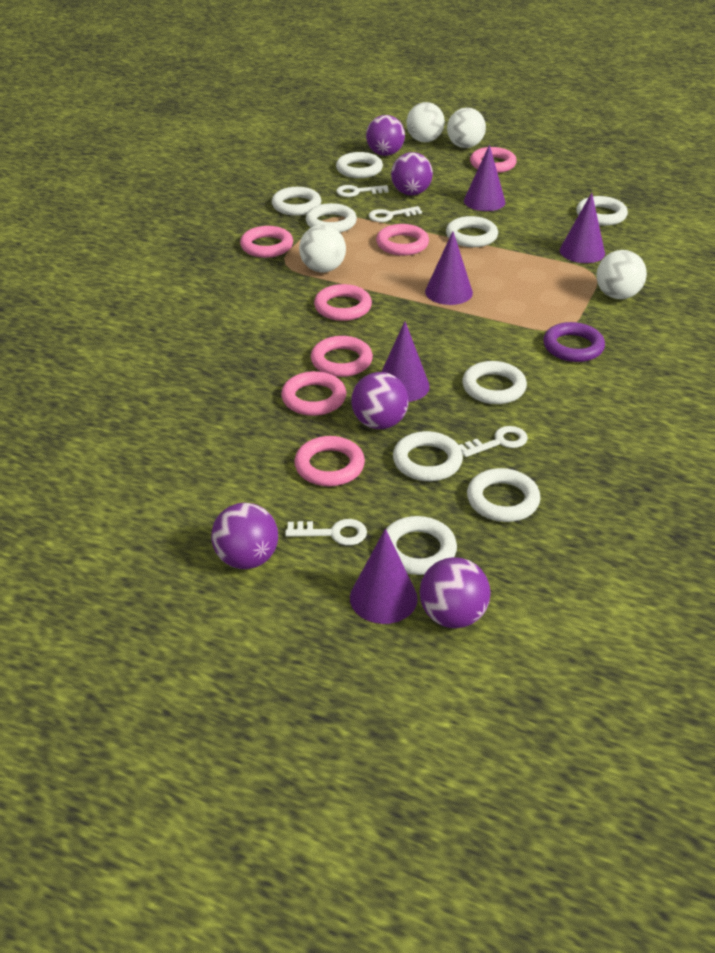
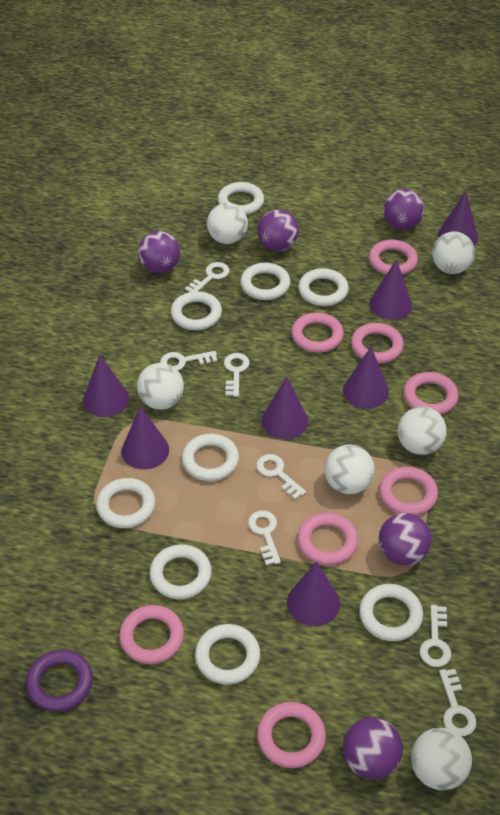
pink ring: [240,226,293,258] [281,371,346,416] [294,436,365,486] [311,336,373,377] [314,284,372,321] [376,224,429,256] [470,147,517,173] = 7 -> [119,605,184,664] [257,702,326,768] [291,312,344,353] [297,513,358,565] [351,323,404,364] [369,240,418,275] [379,466,438,516] [404,372,458,415] = 8
purple cone: [350,529,418,624] [381,321,430,402] [425,231,473,305] [464,145,505,211] [560,192,605,263] = 5 -> [83,355,129,417] [121,406,169,470] [262,376,309,439] [287,561,340,626] [343,346,389,409] [369,259,412,320] [438,191,478,246] = 7
white ball: [299,225,346,272] [407,102,445,142] [447,108,486,148] [596,250,647,299] = 4 -> [137,363,184,410] [207,203,248,244] [325,445,375,494] [398,407,447,455] [411,728,472,791] [432,231,475,274] = 6
white key: [285,519,367,546] [336,185,389,197] [369,206,422,222] [459,426,528,457] = 4 -> [160,351,217,371] [185,262,230,292] [224,353,250,397] [248,510,281,565] [256,454,306,499] [420,605,451,667] [439,669,476,736] = 7

